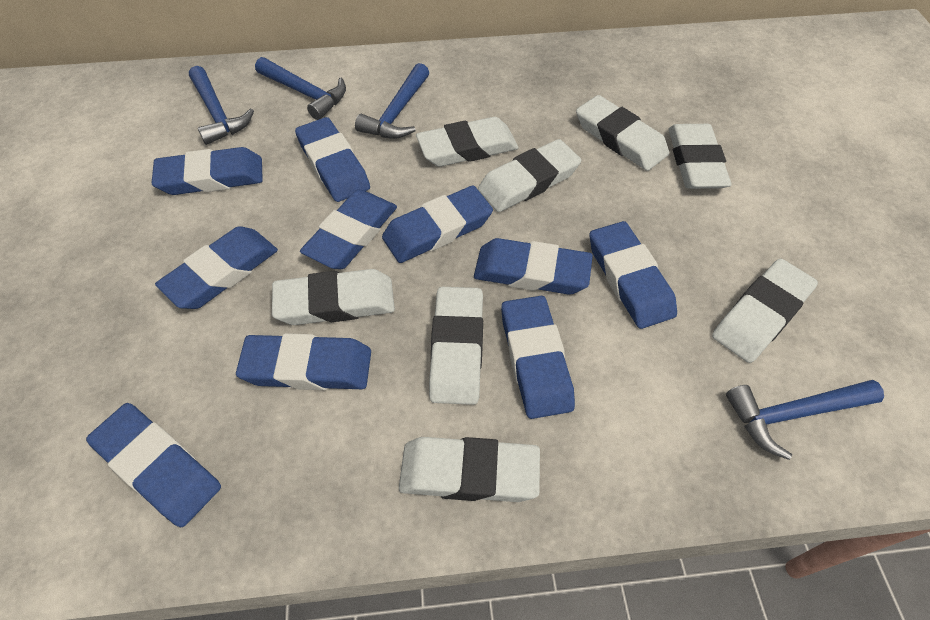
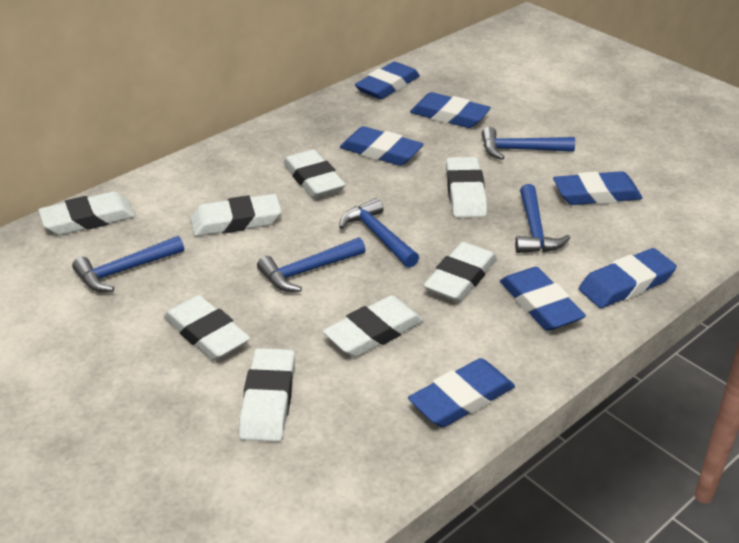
blue eraser: [86,403,221,527] [152,147,263,195] [155,226,278,309] [236,333,371,390] [295,117,370,202] [300,190,397,269] [382,186,493,263] [474,238,593,295] [501,296,575,419] [589,221,677,329] = 10 -> [340,126,423,166] [355,61,420,99] [408,358,515,427] [410,92,491,128] [500,267,586,331] [553,171,642,205] [579,248,677,308] = 7
blue hammer: [189,66,254,145] [255,57,346,120] [355,63,429,139] [726,380,884,460] = 4 -> [72,236,184,292] [257,237,366,292] [339,198,419,268] [482,127,575,160] [515,184,570,253] = 5

